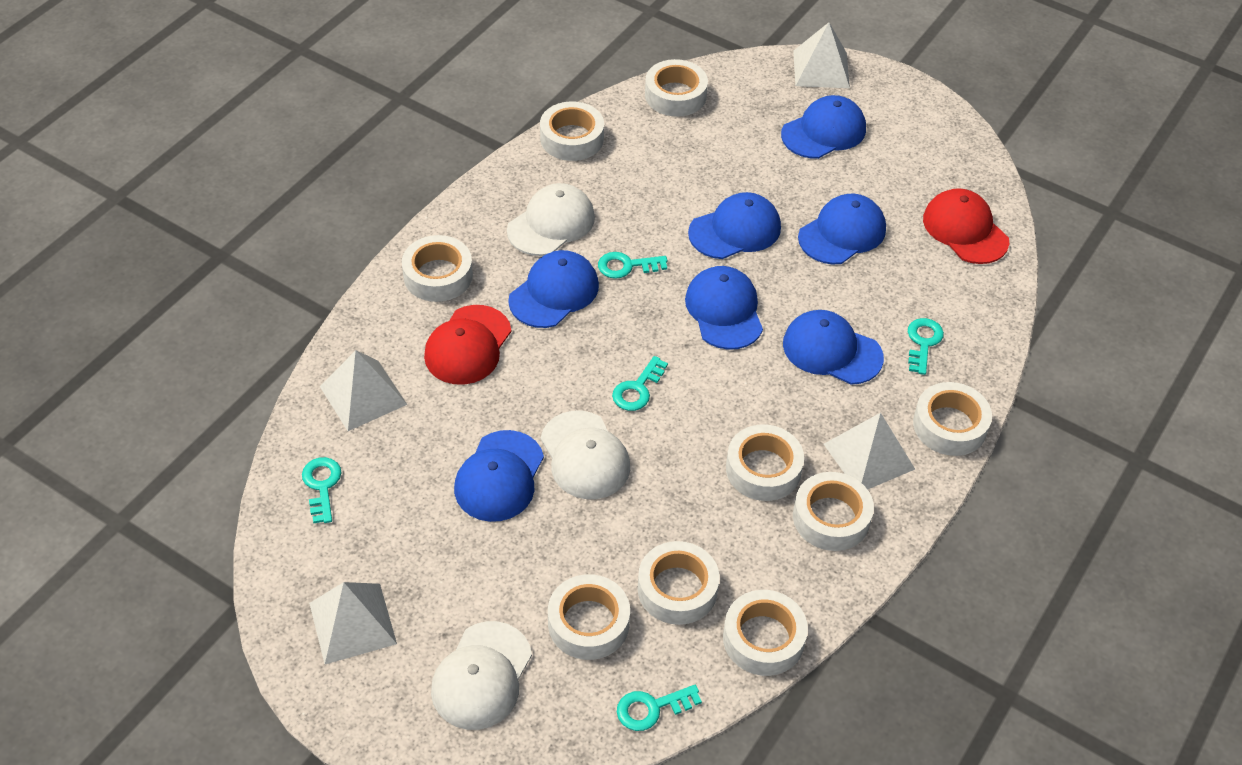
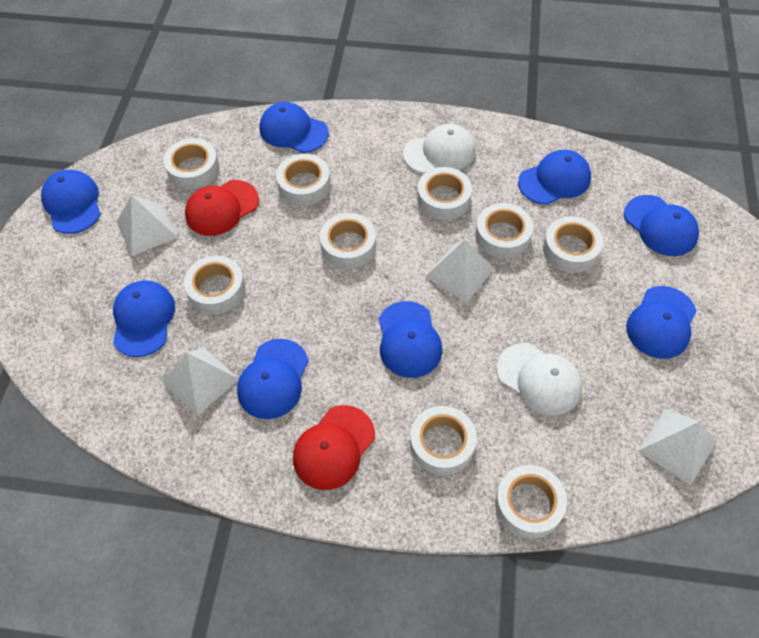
blue cap: [454,430,544,522] [508,250,599,328] [685,266,763,350] [688,192,781,259] [781,95,866,159] [783,310,884,385] [798,194,886,264] = 7 -> [41,170,101,234] [113,280,175,357] [237,339,309,419] [259,102,329,153] [379,301,443,378] [518,150,591,205] [624,195,699,256] [626,286,697,359] = 8
turquoise key: [302,457,341,523] [598,252,667,279] [612,356,668,411] [617,685,702,731] [908,318,944,375] = 5 -> none = 0
white cap: [431,621,532,730] [507,183,595,256] [541,411,630,499] = 3 -> [403,124,476,174] [496,343,582,415] = 2

